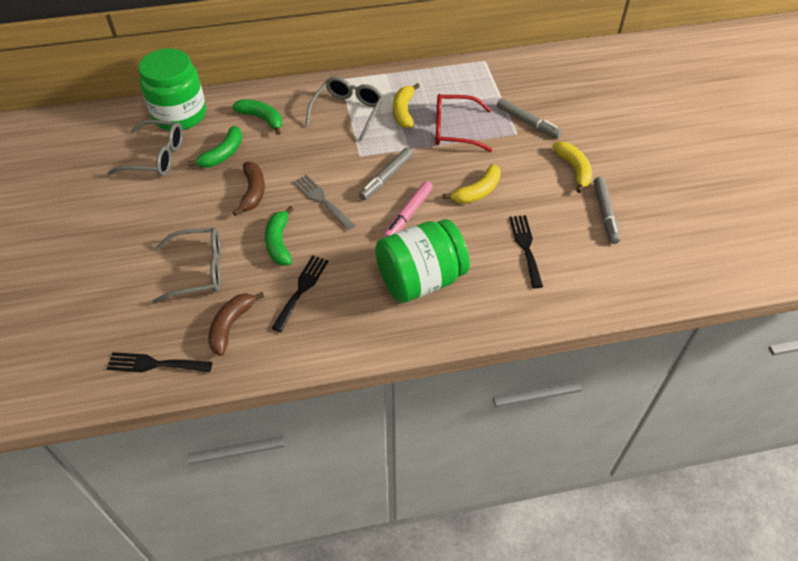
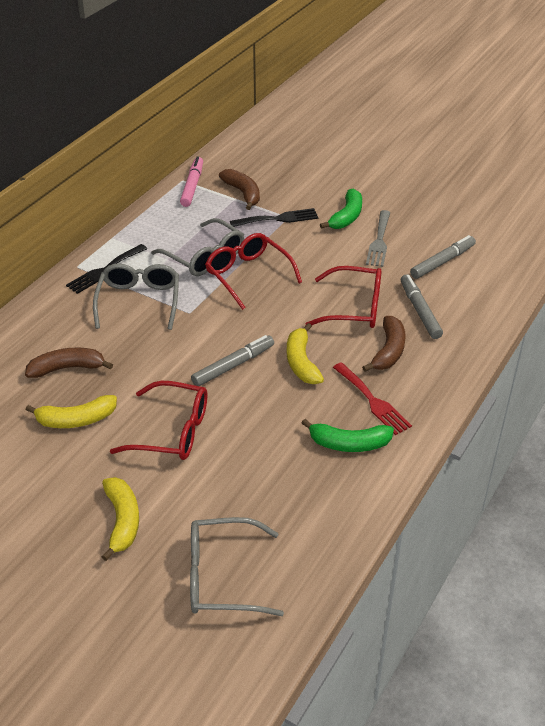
black fork: [107,352,213,372] [271,255,328,332] [509,215,543,288] = 3 -> [66,244,147,294] [230,208,318,227] = 2
brown banana: [208,292,264,356] [232,162,265,216] = 2 -> [25,348,113,378] [219,169,260,210] [362,316,406,372] = 3
green banana: [187,126,242,167] [232,99,282,135] [265,206,294,266] = 3 -> [302,419,394,452] [320,189,362,229] = 2
green jar: [139,48,206,130] [375,219,470,303] = 2 -> none = 0
red fork: none = 0 -> [333,362,412,435] = 1
red glasses: [435,94,492,152] = 1 -> [110,381,207,460] [205,233,302,310] [306,266,382,328] = 3

